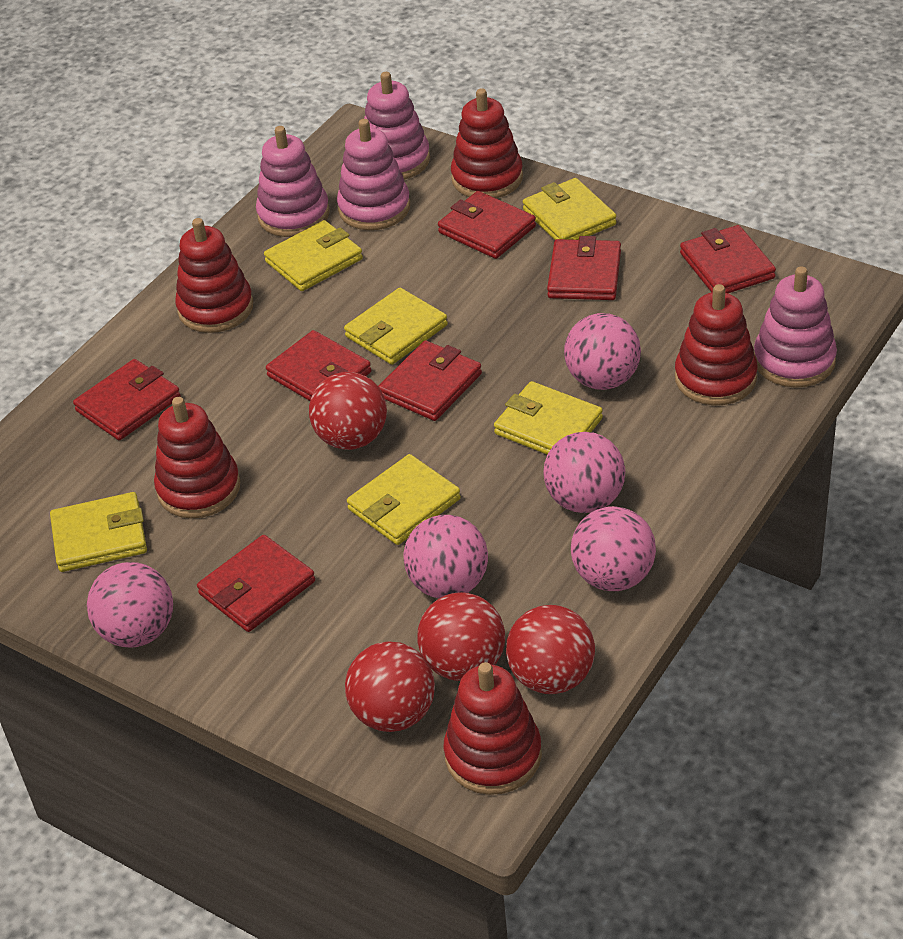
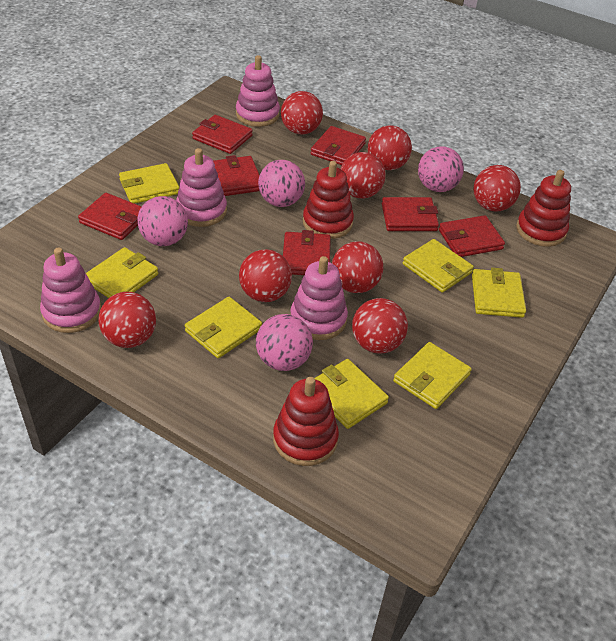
pink ball: [87,562,173,648] [404,515,488,598] [543,432,625,513] [564,313,641,390] [571,506,656,591] = 5 -> [137,196,188,246] [256,314,313,371] [258,160,305,207] [418,146,464,192] = 4
red ball: [309,372,387,450] [345,641,435,732] [417,592,505,681] [506,605,595,694] = 4 -> [98,292,156,348] [239,249,292,302] [281,91,323,135] [332,241,383,293] [340,152,385,199] [352,298,408,354] [368,125,412,170] [473,165,521,212] = 8
red stacking toy: [154,397,240,518] [175,218,253,333] [443,662,542,795] [451,88,523,198] [675,284,758,405] = 5 -> [273,377,339,466] [303,161,354,239] [516,170,571,247] = 3
yellow wallet: [50,492,147,572] [264,220,363,291] [344,288,448,365] [347,454,461,545] [494,381,603,455] [523,178,616,240] = 6 -> [85,247,158,298] [119,163,180,204] [185,297,262,358] [314,359,389,429] [393,342,472,409] [403,239,474,293] [472,268,526,318] = 7

